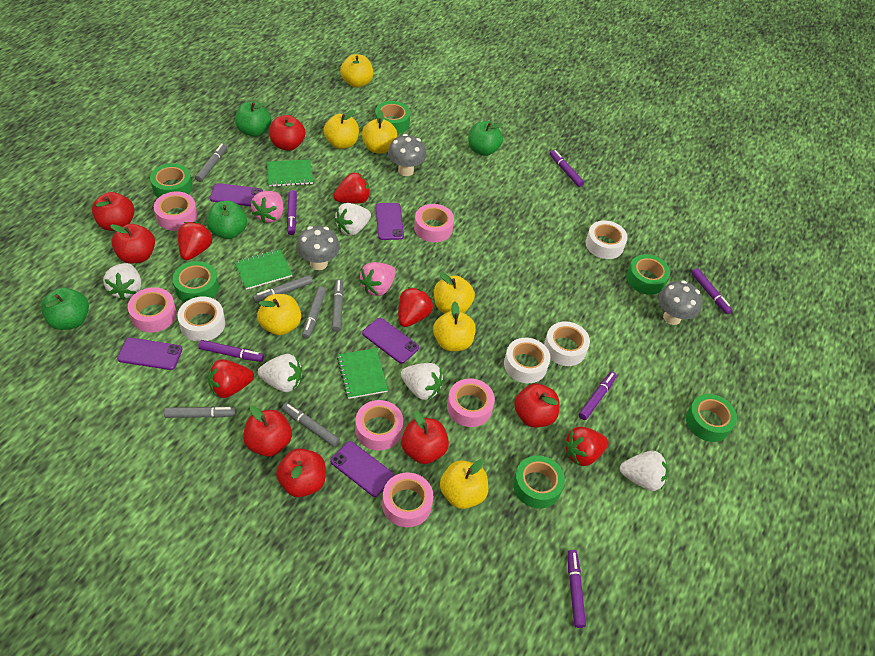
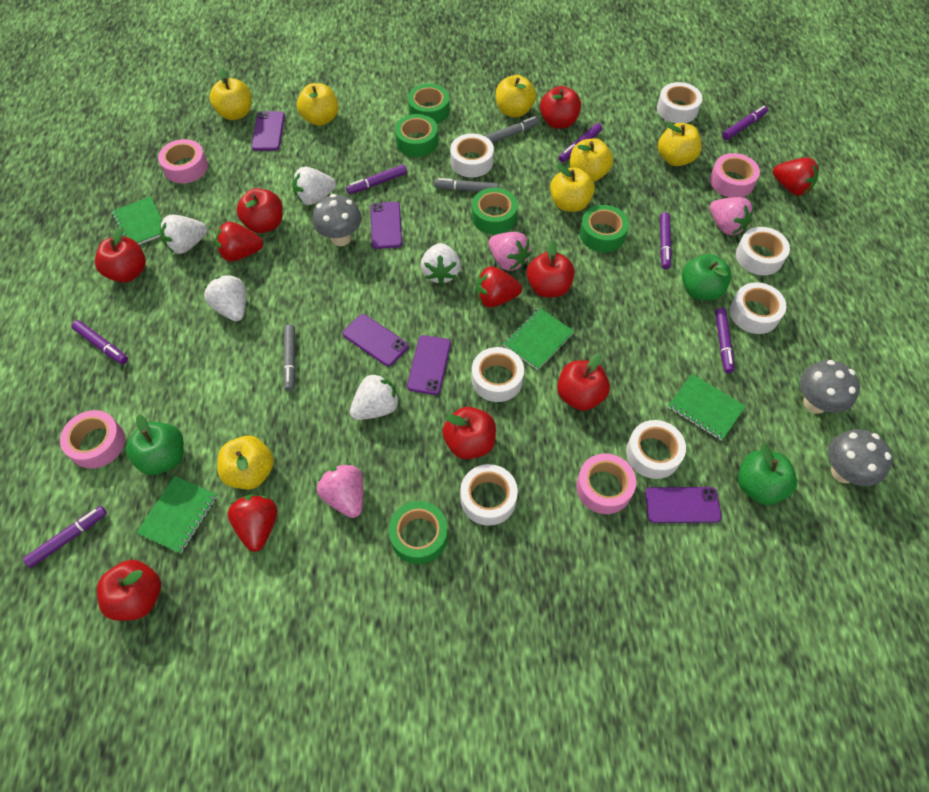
green apple: [41,287,89,330] [206,201,247,239] [235,101,271,137] [468,121,503,156] = 4 -> [126,415,184,475] [682,254,732,301] [738,444,797,505] = 3
green notebook: [234,249,293,290] [267,159,313,187] [337,348,388,399] = 3 -> [112,196,162,245] [136,476,217,554] [503,307,574,370] [668,374,746,441] = 4
green tape: [150,163,193,198] [173,261,219,302] [375,101,410,134] [513,455,565,508] [626,254,670,295] [686,394,737,442] = 6 -> [389,501,448,564] [395,114,438,157] [408,84,450,124] [472,188,518,234] [580,205,629,252] = 5
grey marker: [164,406,236,418] [195,143,227,182] [253,275,313,303] [282,403,340,447] [302,286,326,339] [332,279,344,332] = 6 -> [283,324,296,391] [434,178,499,192] [485,116,540,143] = 3
pink strawberry: [251,191,284,223] [359,262,396,296] = 2 -> [317,463,363,518] [489,232,531,271] [709,197,754,235] = 3
pink tape: [128,287,177,333] [154,192,197,231] [355,400,403,451] [382,472,433,527] [414,204,454,242] [447,378,495,427] = 6 -> [60,410,125,469] [158,139,208,183] [576,454,636,514] [710,153,760,198] = 4
purple marker: [198,340,264,362] [287,190,297,235] [550,150,584,187] [568,550,586,628] [579,372,617,420] [692,268,732,314] = 6 -> [23,506,107,568] [71,320,128,364] [346,164,407,194] [559,123,602,163] [660,212,672,269] [715,308,734,373] [722,106,768,140] = 7
red strawberry: [178,222,212,260] [208,359,254,398] [333,172,370,204] [398,287,433,327] [564,426,609,466] = 5 -> [215,222,263,262] [228,494,278,552] [476,266,522,308] [773,157,819,196] = 4
white tape: [177,297,225,342] [504,338,550,383] [544,321,590,366] [586,221,627,259] = 4 -> [450,133,494,177] [460,464,518,526] [472,347,524,402] [626,420,686,479] [657,82,702,123] [730,282,787,334] [736,227,790,275] = 7

